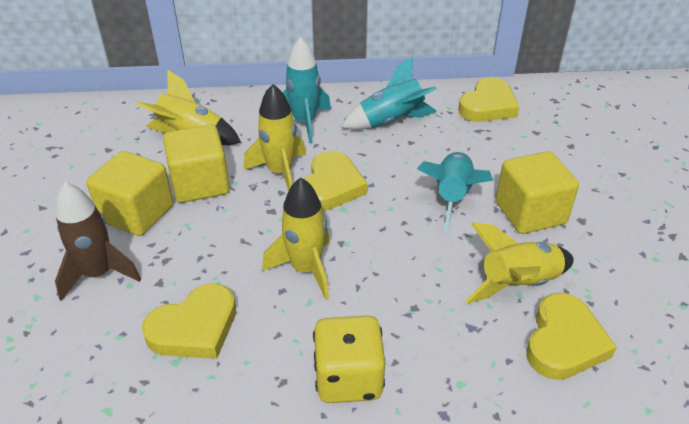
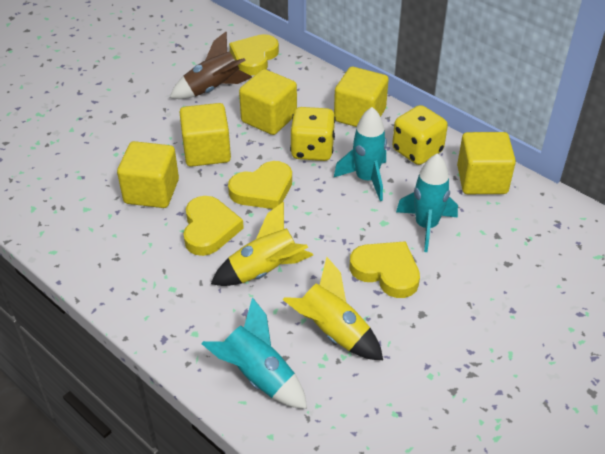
yellow cube: [86,151,173,236] [163,125,230,203] [496,151,579,234] = 3 -> [117,141,179,208] [179,103,231,167] [239,69,297,135] [334,67,389,127] [457,132,516,194] = 5
yellow dice: [313,316,385,403] = 1 -> [290,107,335,161] [392,105,448,165] = 2
yellow rocket: [137,69,241,145] [244,84,306,191] [262,177,330,299] [465,222,574,303] = 4 -> [211,202,313,286] [283,257,383,360] = 2

